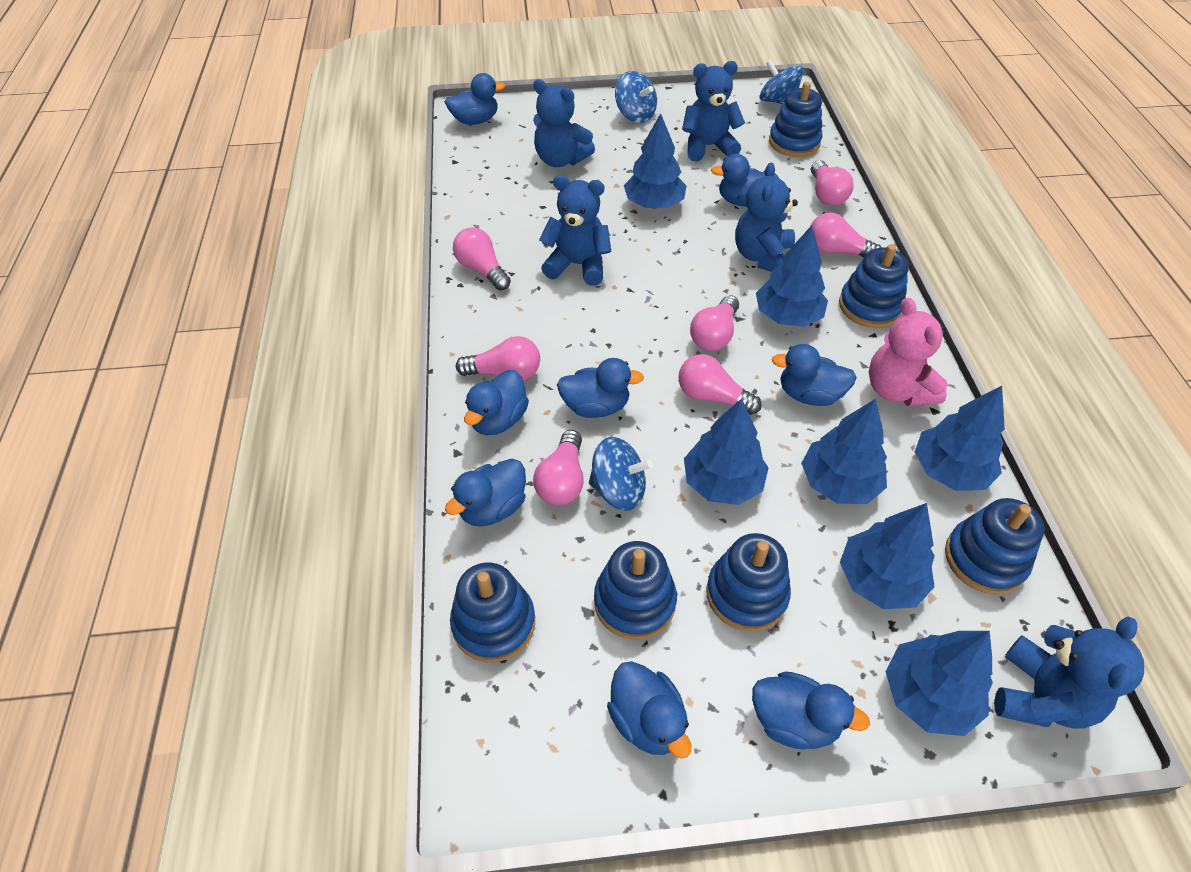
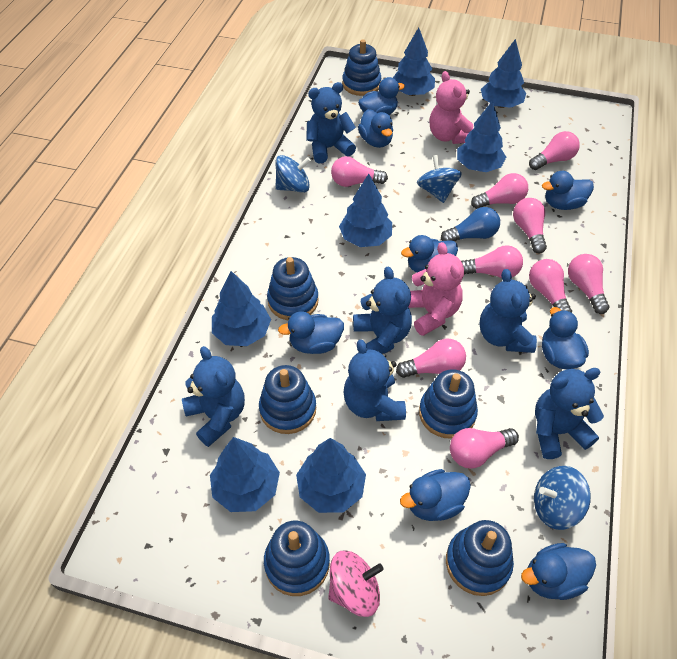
blue light bulb: none = 0 -> [441,207,500,241] = 1
blue teddy bear: [533,79,595,167] [539,175,611,286] [682,61,745,161] [735,162,798,272] [994,617,1144,729] = 5 -> [182,346,245,447] [306,82,356,163] [343,340,406,421] [353,266,412,354] [480,269,537,353] [535,368,604,459] = 6
pink light bulb: [453,227,511,290] [456,336,540,380] [533,430,584,505] [678,354,762,415] [690,295,739,351] [810,213,882,257] [811,160,854,206] = 7 -> [331,156,388,187] [396,339,466,378] [450,428,519,469] [461,245,523,278] [471,173,528,209] [513,198,547,254] [529,131,580,170] [529,259,572,313] [568,254,609,314] = 9
pink spinning top: none = 0 -> [328,550,384,617] = 1
pink teddy bear: [869,297,948,406] = 1 -> [408,242,464,336] [430,71,474,144] = 2

